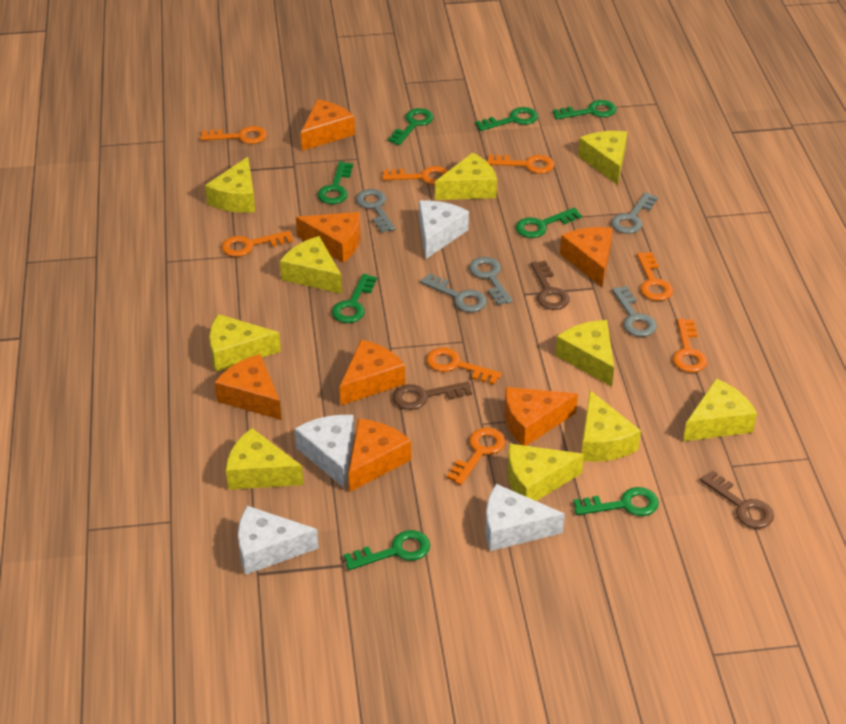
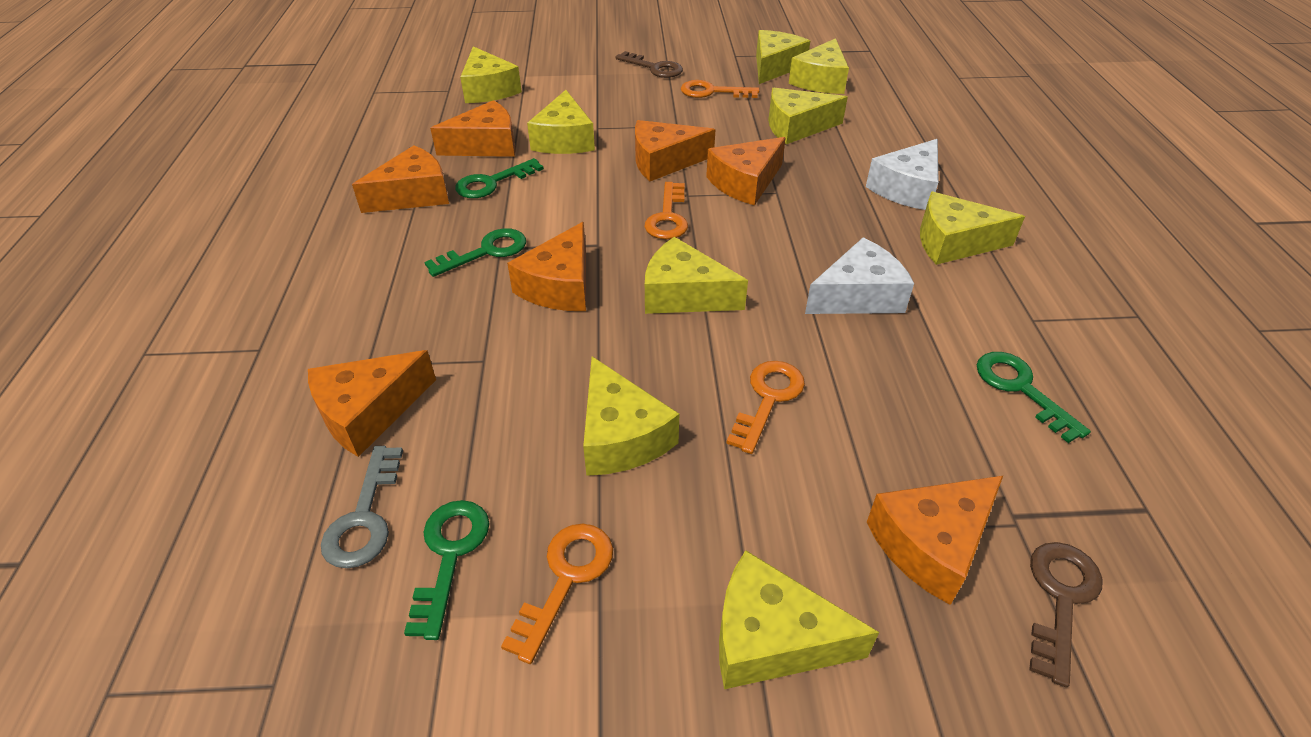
brown key: [393,382,472,410] [531,261,570,310] [700,471,774,529] = 3 -> [615,51,683,78] [1029,542,1102,687] = 2
green key: [317,162,353,204] [332,274,377,323] [344,530,430,570] [388,108,434,145] [475,107,538,131] [516,207,582,238] [553,100,617,119] [573,487,659,516] = 8 -> [404,500,490,640] [425,228,526,277] [456,158,544,198] [977,352,1091,443] = 4
grey key: [356,189,395,233] [420,273,487,312] [469,257,513,305] [611,192,658,234] [612,286,657,337] = 5 -> [321,446,403,568] = 1
orange key: [200,126,267,144] [221,231,293,257] [382,166,448,185] [426,347,502,385] [447,428,505,485] [487,154,555,174] [637,252,673,301] [673,319,707,373] = 8 -> [501,524,613,664] [645,182,688,239] [681,80,759,98] [726,361,805,454] = 4
white cheese: [238,506,319,575] [295,415,354,488] [419,201,469,259] [485,484,565,551] = 4 -> [805,237,914,314] [866,139,939,210] = 2
yellow cheese: [205,157,255,213] [209,314,281,372] [226,428,304,490] [280,236,342,294] [435,153,497,200] [507,444,584,501] [555,320,614,387] [578,131,627,185] [581,390,641,462] [683,378,757,441] = 10 -> [460,46,522,103] [527,90,595,154] [583,357,679,476] [645,237,748,314] [719,550,879,689] [756,30,810,84] [768,88,848,144] [789,38,849,94] [920,192,1025,265] = 9

